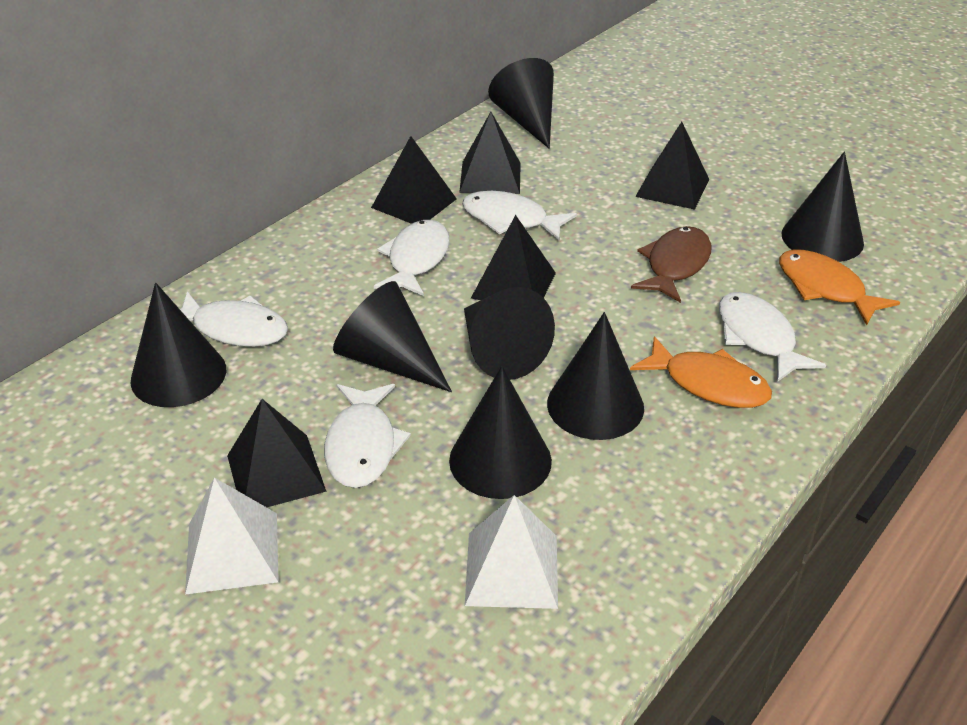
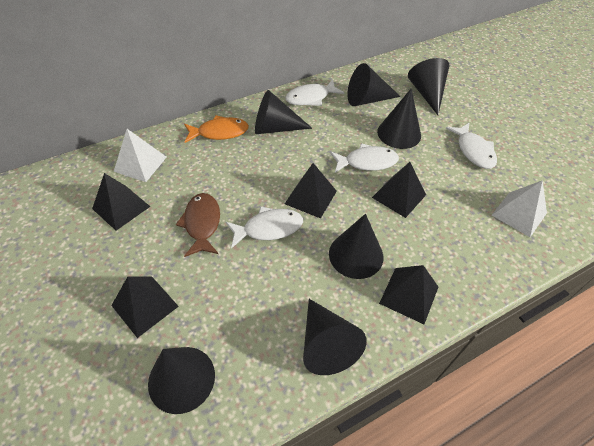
orange fish: [630,336,772,408] [779,249,900,325] = 2 -> [184,115,249,143] = 1
white fish: [180,291,288,347] [324,384,411,488] [374,220,449,296] [462,191,577,240] [719,292,826,382] = 5 -> [226,207,303,248] [285,79,344,106] [330,143,399,173] [446,123,497,169] = 4

